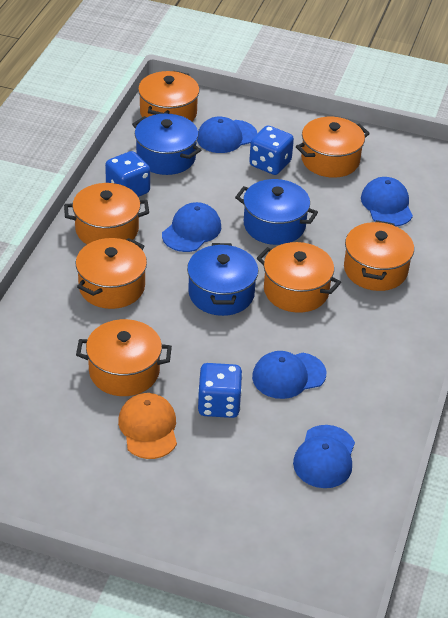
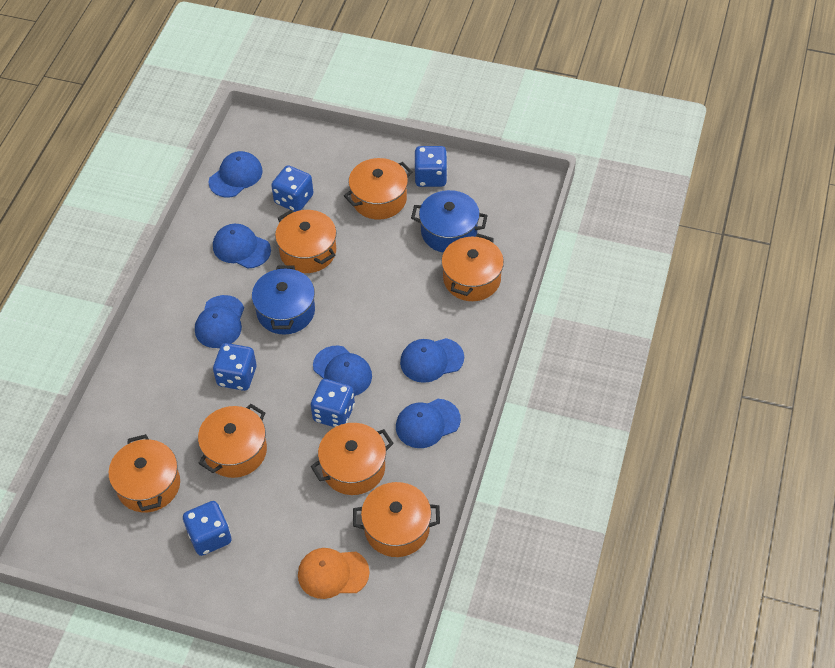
blue cap: [162,202,221,252] [197,117,257,153] [252,351,326,399] [293,425,355,488] [361,177,413,226] = 5 -> [195,295,244,348] [209,151,263,197] [213,224,271,269] [313,345,372,396] [396,399,461,448] [400,338,464,383] = 6
blue dice: [105,151,150,197] [198,363,243,418] [249,125,294,175] = 3 -> [183,501,232,556] [213,343,256,391] [271,165,313,212] [311,379,355,427] [414,146,447,187] = 5
blue pot: [132,114,201,175] [187,243,258,316] [235,179,318,245] = 3 -> [252,265,315,335] [411,190,488,253] = 2

